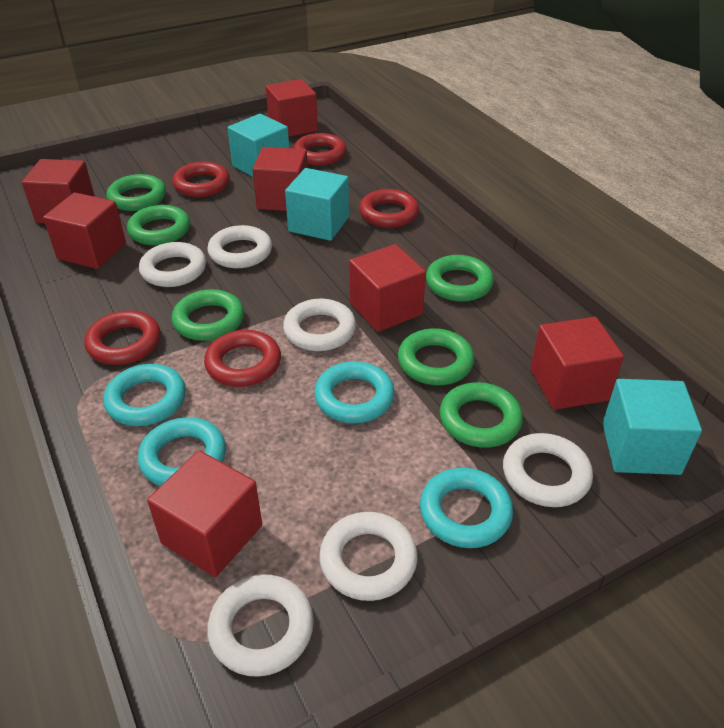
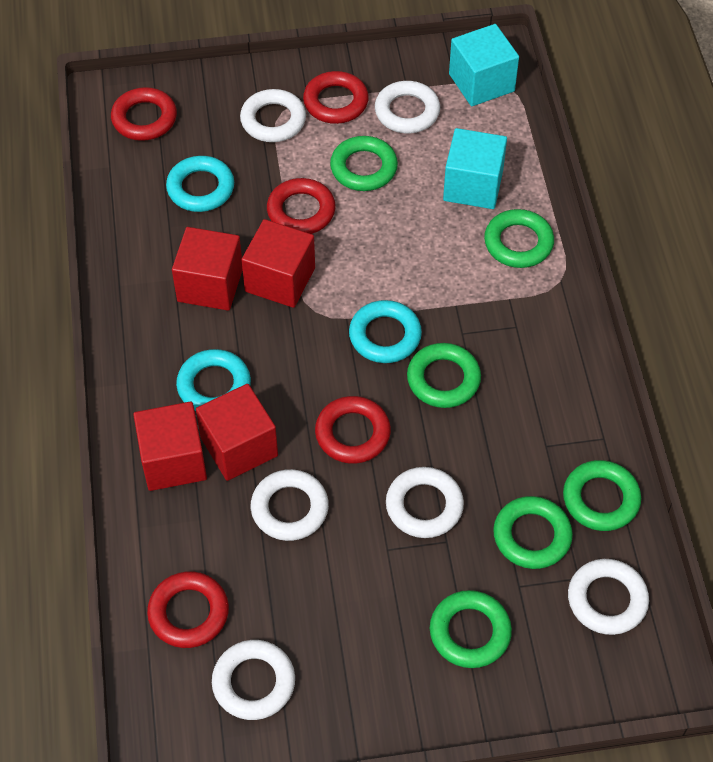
red cube: [22,159,95,224] [43,192,126,269] [147,450,262,577] [253,147,308,211] [266,79,318,137] [349,244,426,332] [530,317,624,410] = 7 -> [133,401,207,491] [172,227,242,311] [196,384,278,481] [242,219,315,308] = 4
turquoise cube: [227,114,289,177] [285,168,349,241] [602,379,702,475] = 3 -> [443,128,507,209] [449,24,519,106] = 2
turquoise ring: [103,364,186,426] [138,417,226,486] [314,361,395,423] [420,468,513,548] = 4 -> [166,156,234,212] [176,349,251,411] [349,300,422,363] = 3

